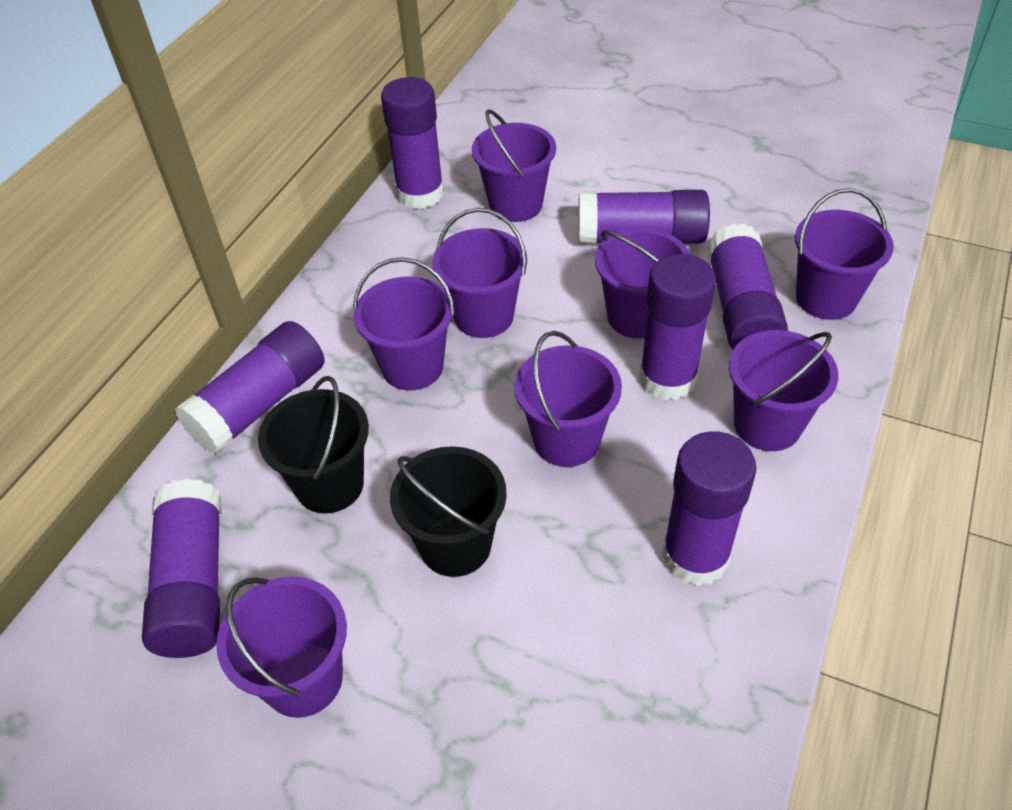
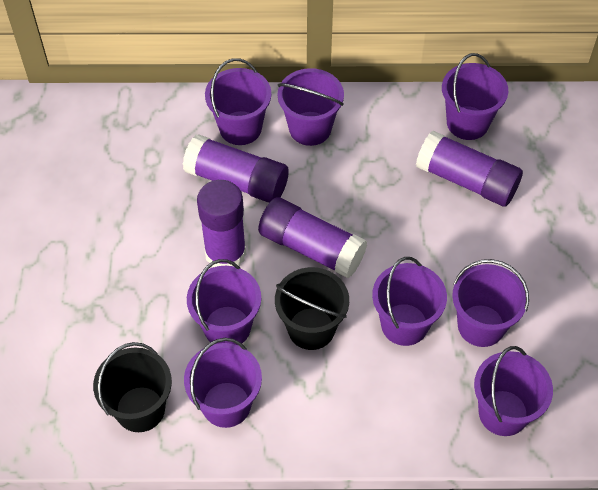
purple glue stick: [142,478,222,658] [175,321,325,455] [381,77,444,209] [578,190,710,244] [639,254,716,400] [662,431,757,586] [707,224,788,349] = 7 -> [182,134,289,203] [197,180,246,267] [258,197,367,278] [416,131,523,207] = 4

